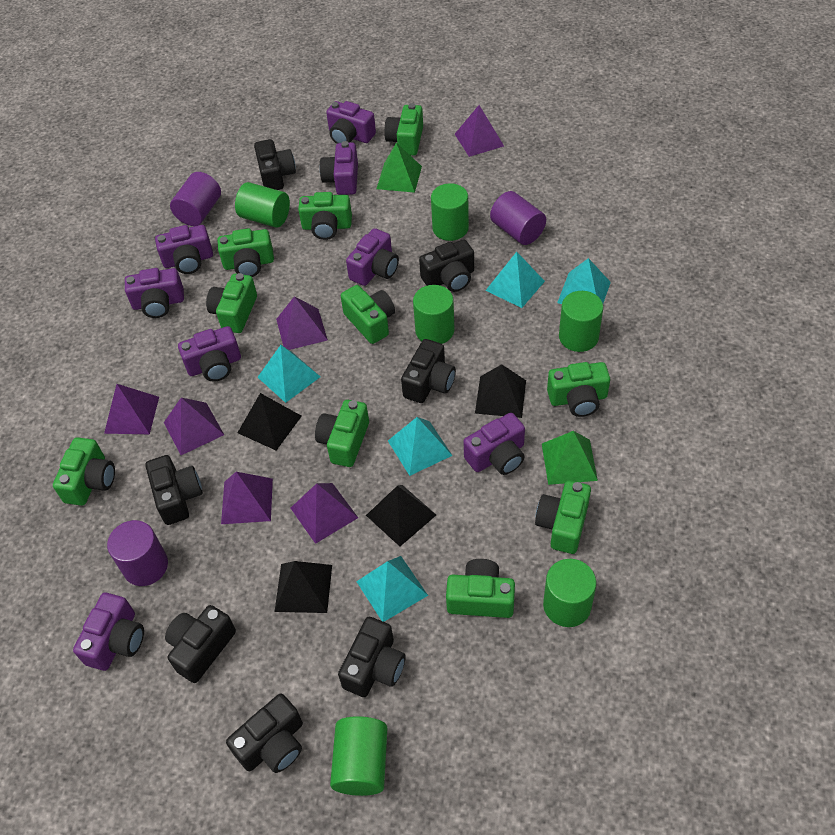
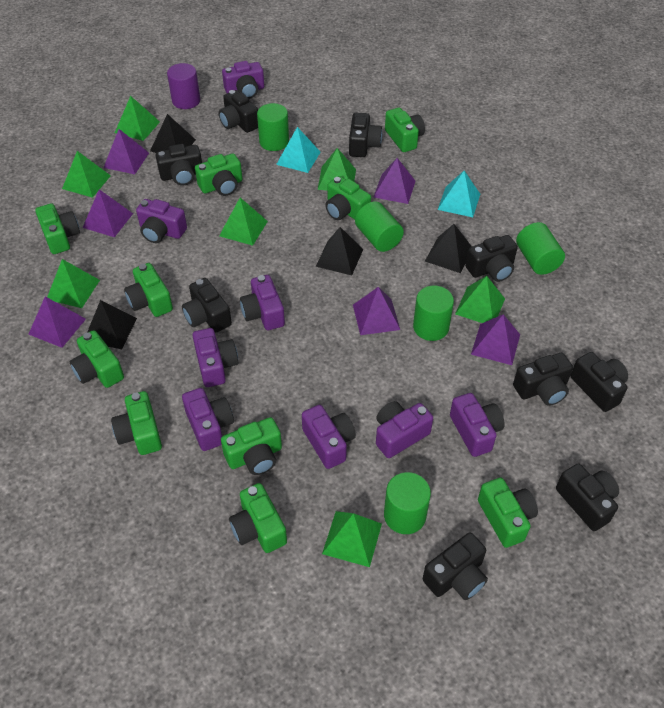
black camera: [145,455,203,525] [165,605,236,683] [226,694,303,773] [254,139,296,190] [338,617,406,697] [401,339,456,403] [419,239,474,292] = 7 -> [155,144,202,186] [182,278,232,333] [219,90,258,133] [349,113,382,157] [423,532,488,600] [465,235,518,282] [513,353,573,406] [556,463,619,531] [571,352,628,412] = 9
green cylinder: [235,182,290,228] [330,716,388,796] [413,285,455,344] [431,183,469,241] [543,559,596,627] [559,291,603,352] = 6 -> [257,103,289,151] [355,201,404,252] [384,472,431,534] [413,286,454,341] [516,222,565,275] = 5
green pyramid: [376,143,422,193] [542,431,598,485] = 2 -> [47,259,100,308] [62,151,111,198] [115,96,160,141] [219,198,268,246] [318,148,356,191] [322,511,382,567] [455,276,505,323] = 7
purple cylinder: [107,520,168,586] [170,172,221,226] [490,191,546,245] = 3 -> [167,63,200,109] = 1
turquoise pyramid: [258,345,320,403] [356,556,428,622] [388,417,452,476] [485,252,545,308] [557,258,611,304] = 5 -> [276,127,321,173] [438,171,480,217] = 2

